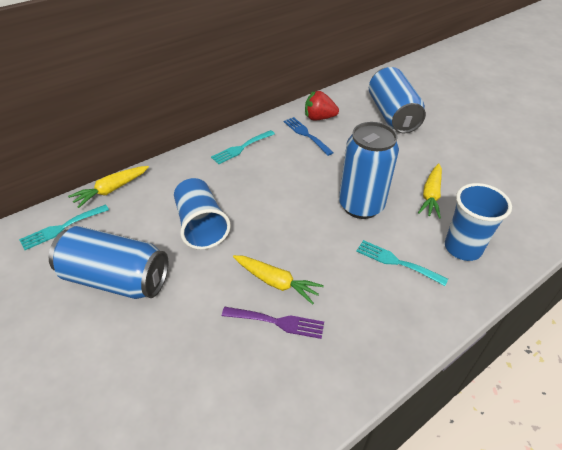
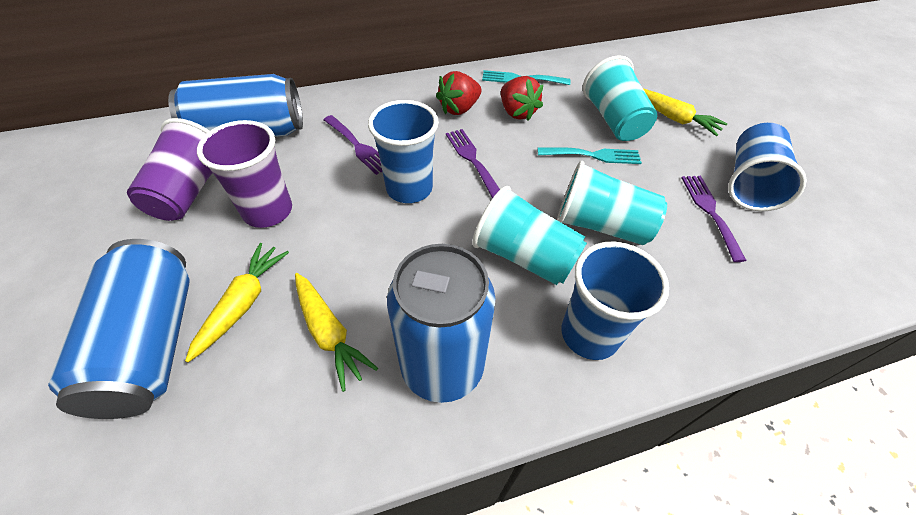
blue cup: [174,178,231,249] [445,183,512,261] = 2 -> [368,100,439,203] [561,242,669,360] [728,123,807,211] = 3
blue fork: [284,117,334,156] = 1 -> none = 0
purple cup: none = 0 -> [127,118,212,221] [197,120,292,228] = 2
purple fork: [222,307,324,339] = 1 -> [324,115,382,175] [446,129,500,198] [681,176,747,262] = 3
red strawberry: [305,91,339,120] = 1 -> [436,71,481,115] [501,76,543,121] = 2
turquoise cup: none = 0 -> [472,186,587,285] [557,161,667,245] [582,55,657,141] = 3
turquoise fork: [19,204,109,250] [211,130,275,164] [356,240,448,286] = 3 -> [482,70,571,85] [537,147,642,164] = 2

